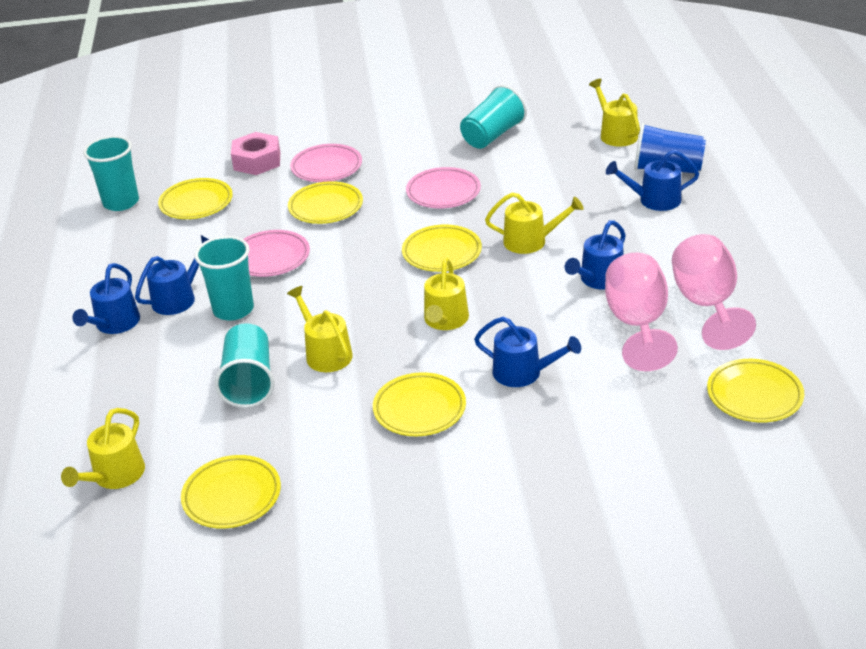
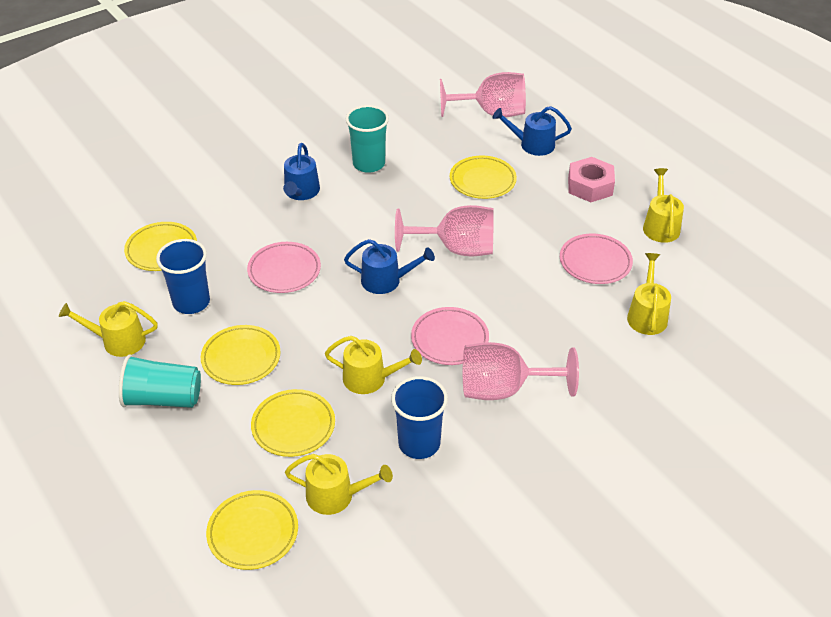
blue cup: [634,123,706,173] = 1 -> [156,239,210,314] [391,376,448,459] = 2
blue watering can: [72,263,140,334] [135,235,209,315] [474,317,581,387] [565,220,626,290] [606,150,699,211] = 5 -> [283,143,320,200] [344,239,435,294] [492,106,572,156] = 3
pink goblet: [605,253,678,371] [672,234,756,350] = 2 -> [395,205,494,256] [440,72,526,117] [463,342,579,400] = 3
turquoise cup: [83,136,139,211] [194,236,254,321] [215,323,275,408] [460,85,527,149] = 4 -> [119,354,201,408] [346,105,389,173] = 2
yellow plate: [158,178,233,219] [181,455,281,529] [288,181,363,224] [373,372,466,436] [402,224,482,272] [707,359,804,423] = 6 -> [124,222,197,271] [201,325,281,385] [206,490,298,570] [251,389,335,457] [450,156,517,199] = 5

